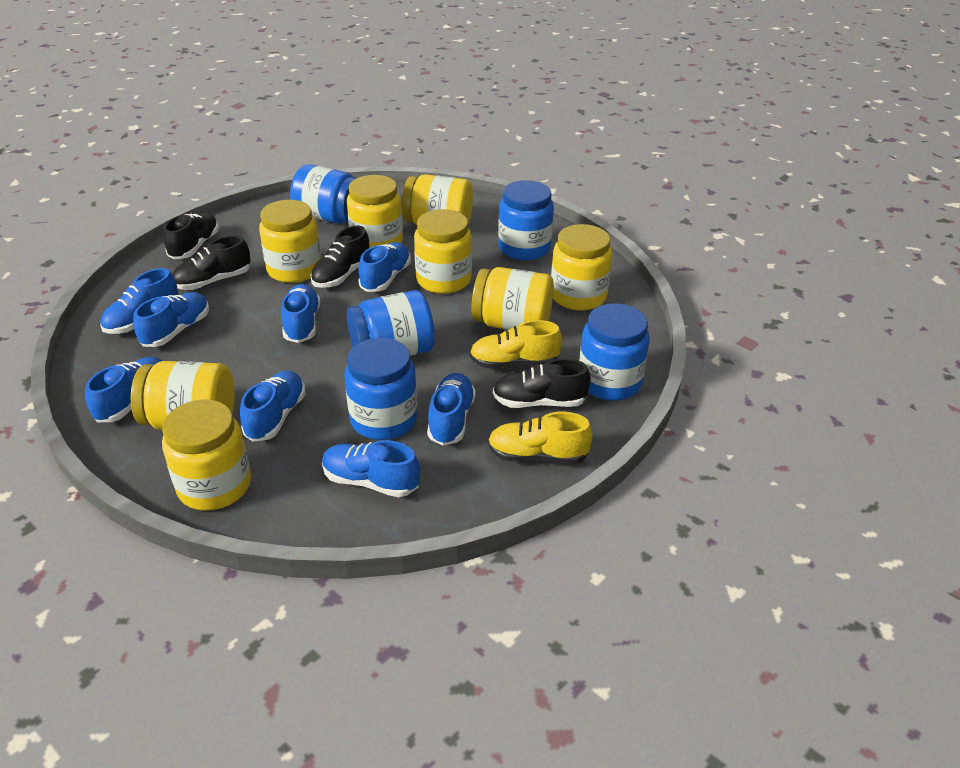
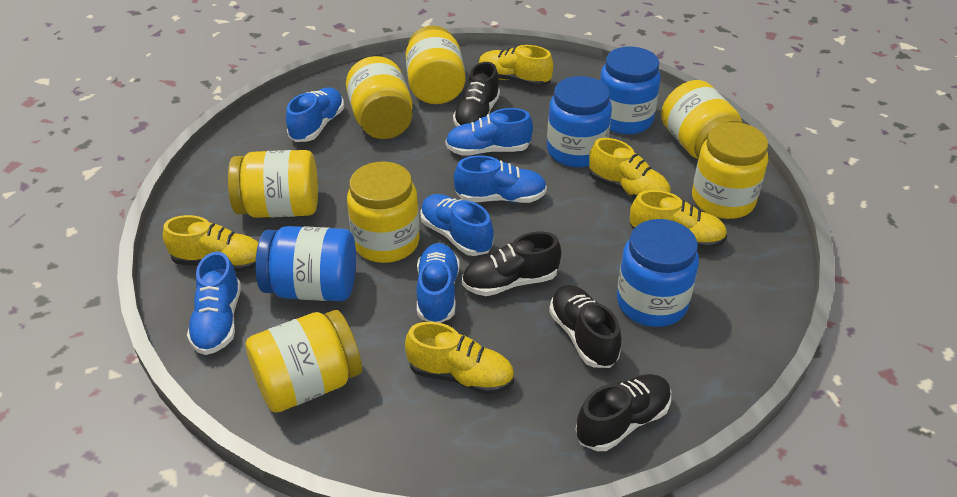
blue jar: [290,164,356,224] [344,338,417,440] [347,290,435,356] [498,180,554,260] [579,303,650,401] = 5 -> [255,226,356,301] [547,76,612,167] [600,47,661,134] [617,219,699,327] = 4
blue shoe: [85,357,162,422] [100,268,178,334] [133,292,209,347] [240,371,306,442] [281,284,320,343] [322,440,420,497] [358,242,411,292] [427,373,476,446] = 8 -> [187,251,241,355] [286,87,344,142] [416,243,459,323] [420,194,494,256] [445,108,533,156] [454,155,547,203] = 6
yellow jar: [131,361,235,430] [162,399,251,511] [259,200,321,283] [347,175,403,248] [402,174,473,225] [414,209,472,294] [471,267,554,330] [551,224,612,310] = 8 -> [228,150,318,218] [245,310,362,413] [346,56,412,139] [347,161,420,263] [406,25,466,104] [661,80,743,159] [692,122,768,219] = 7
yellow shoe: [470,320,562,368] [488,412,593,464] = 2 -> [163,215,258,272] [405,322,514,395] [479,45,553,87] [589,138,671,199] [630,190,727,249] = 5

